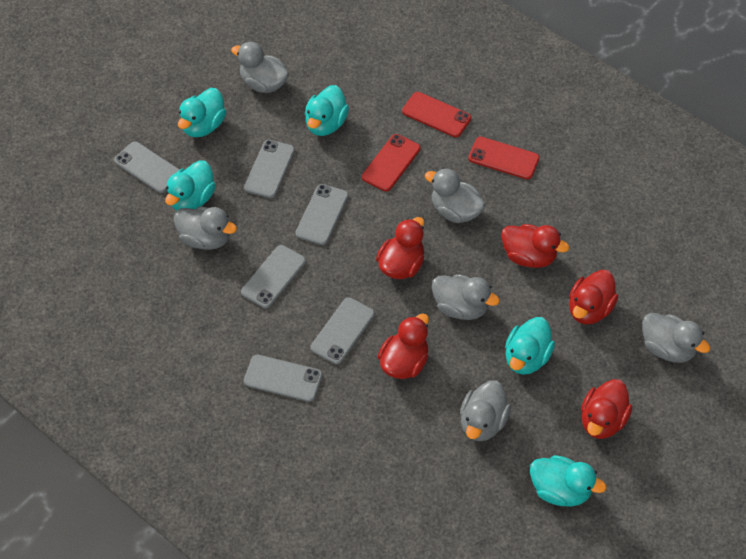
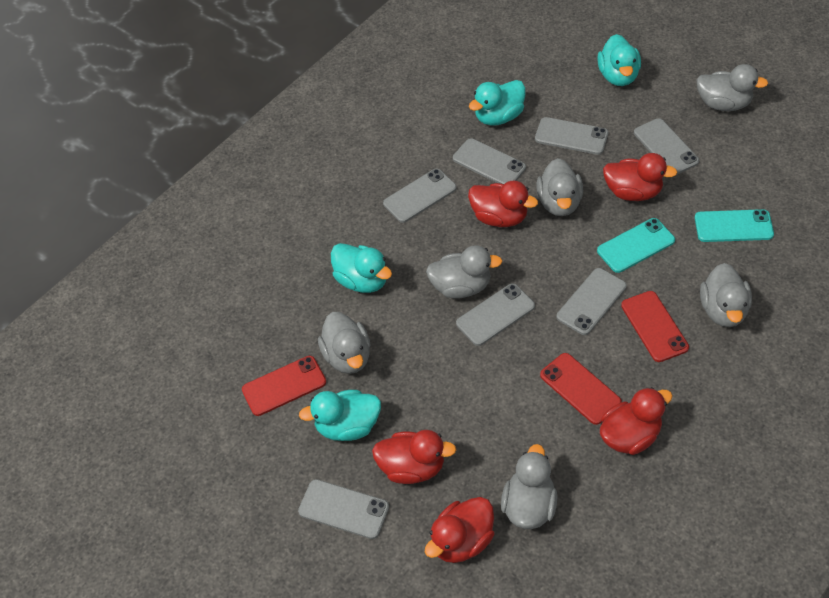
grey phone: [114,141,180,193] [241,245,306,308] [244,140,295,198] [244,355,323,402] [295,184,349,245] [310,297,375,365] = 6 -> [298,479,389,539] [383,169,457,223] [453,138,526,184] [456,284,535,346] [535,117,608,155] [557,268,627,335] [634,118,699,175] = 7
turquoise duck: [165,160,216,210] [178,88,226,137] [305,85,349,136] [505,317,555,375] [530,455,606,507] = 5 -> [299,390,381,441] [331,243,392,293] [469,80,525,126] [597,34,641,86] = 4
turquoise phone: none = 0 -> [597,218,675,273] [695,209,774,242] = 2

